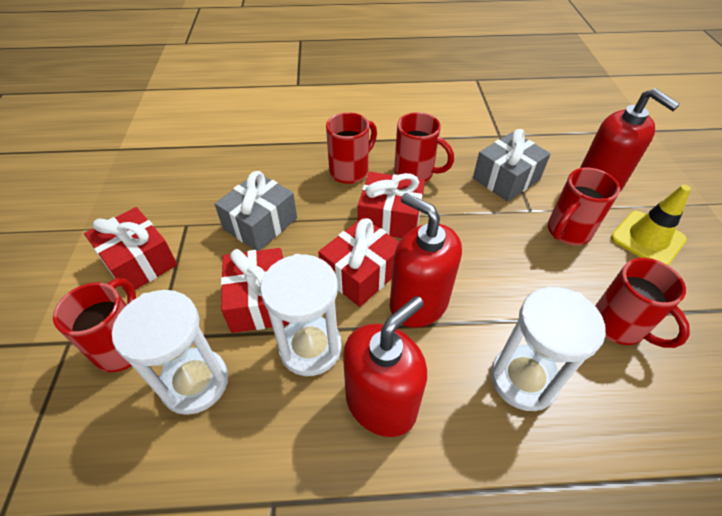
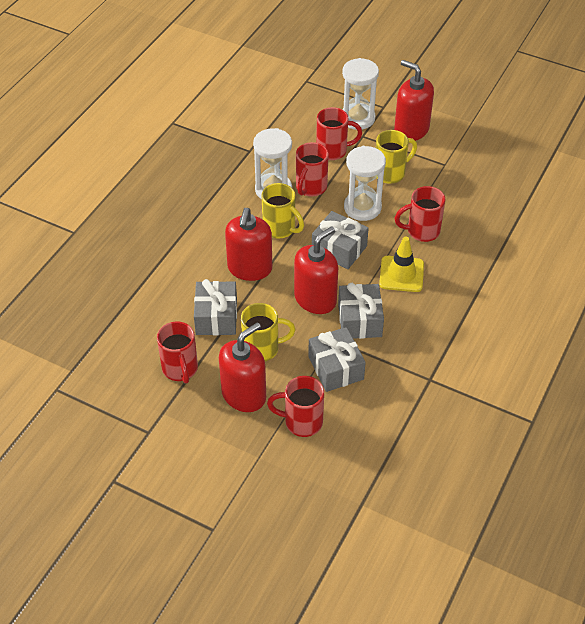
grey gift: [215,171,297,251] [473,129,551,202] = 2 -> [194,279,237,335] [308,327,366,392] [312,211,369,269] [338,283,384,339] = 4
red gift: [84,207,177,292] [221,248,289,333] [318,218,399,307] [358,172,425,238] = 4 -> none = 0
red soap dispenser: [343,296,427,437] [390,193,462,328] [580,88,680,192] = 3 -> [219,322,266,412] [225,208,272,281] [294,226,338,314] [394,60,434,141] = 4
yellow mug: none = 0 -> [241,303,296,361] [262,183,304,239] [376,130,417,184] = 3

